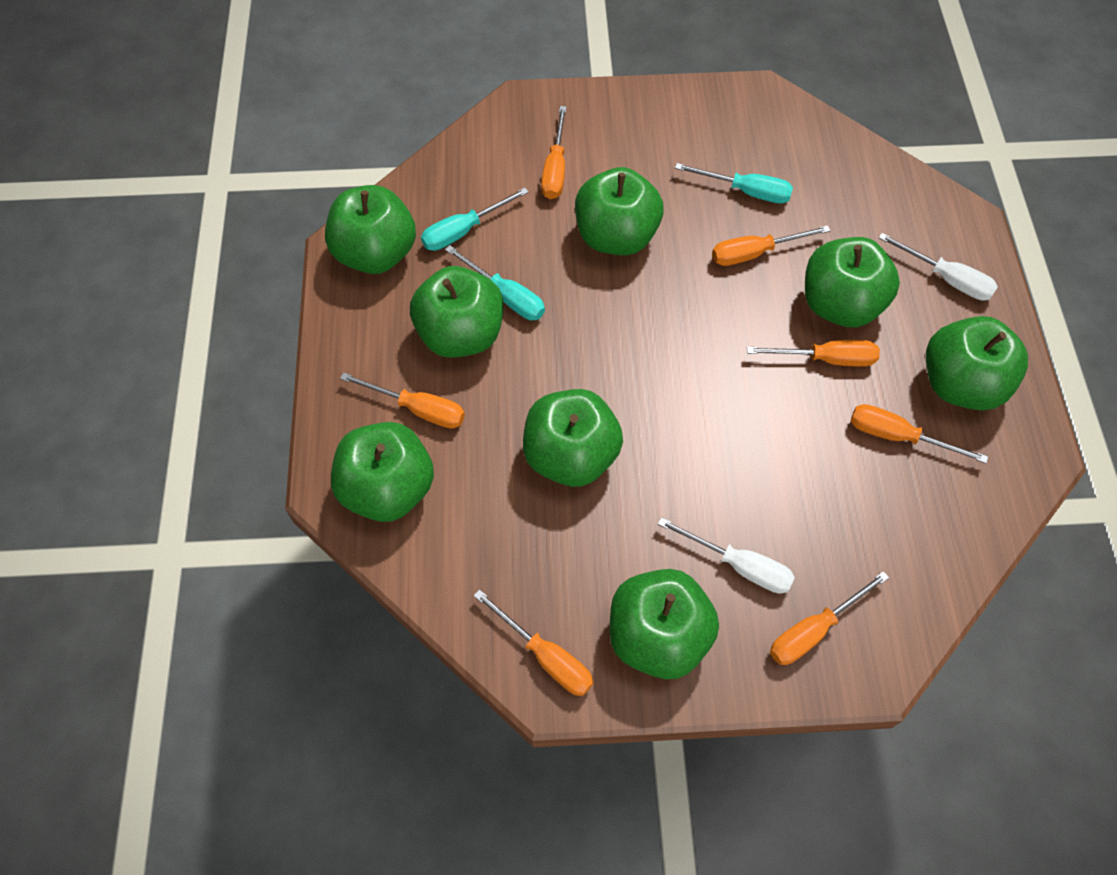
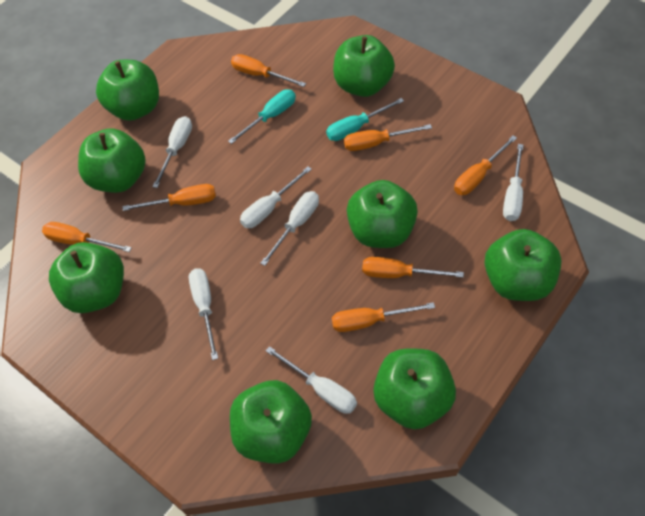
turquoise screwdriver: [421,188,529,251] [445,245,545,320] [675,163,793,204] = 3 -> [228,89,296,144] [326,98,404,141] = 2
white screwdriver: [658,517,795,594] [878,233,998,301] = 2 -> [152,116,192,188] [189,268,218,360] [240,166,312,228] [260,191,319,266] [266,346,357,414] [503,144,523,221] = 6

